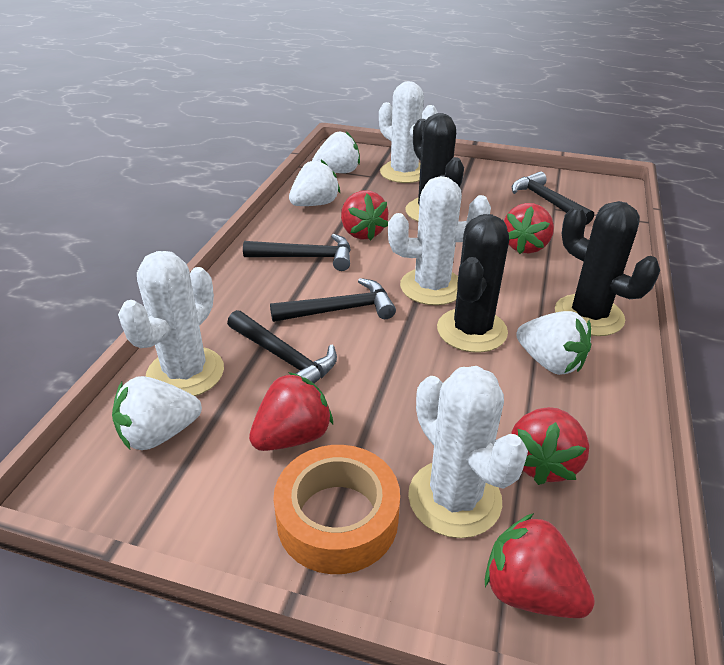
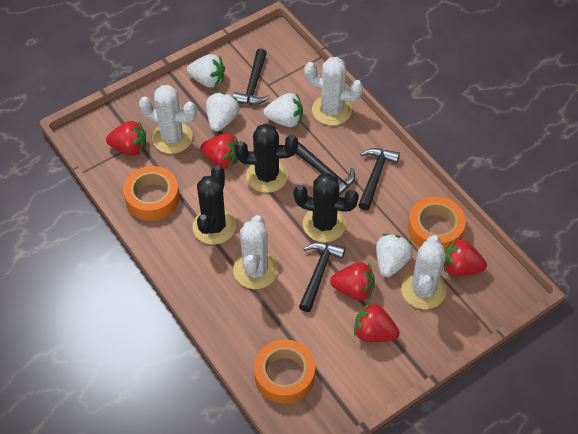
orange tape: [273,445,400,574] = 1 -> [123,166,180,221] [254,339,315,404] [408,196,466,251] = 3

